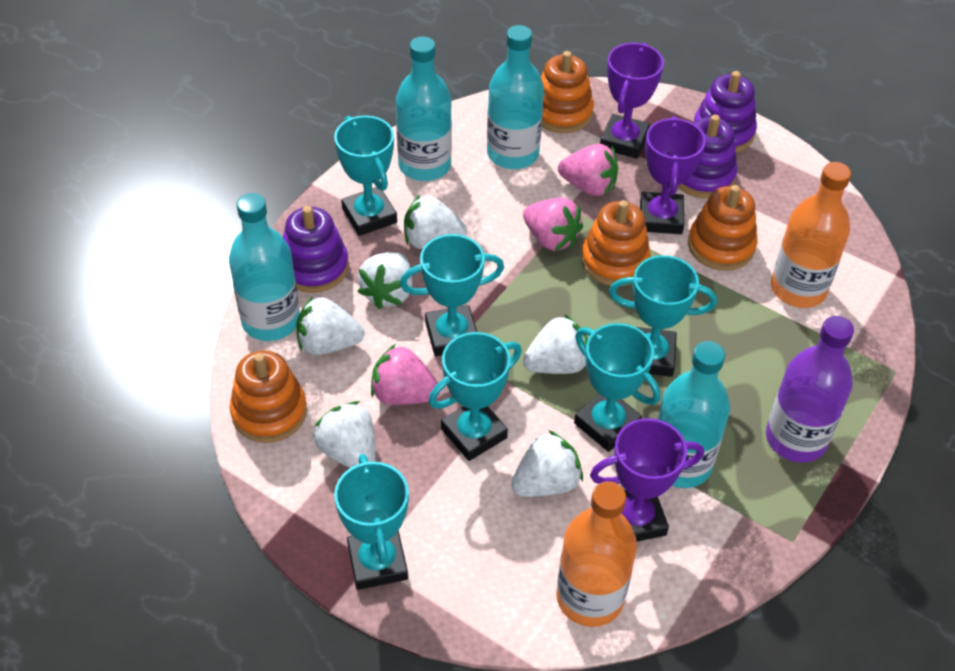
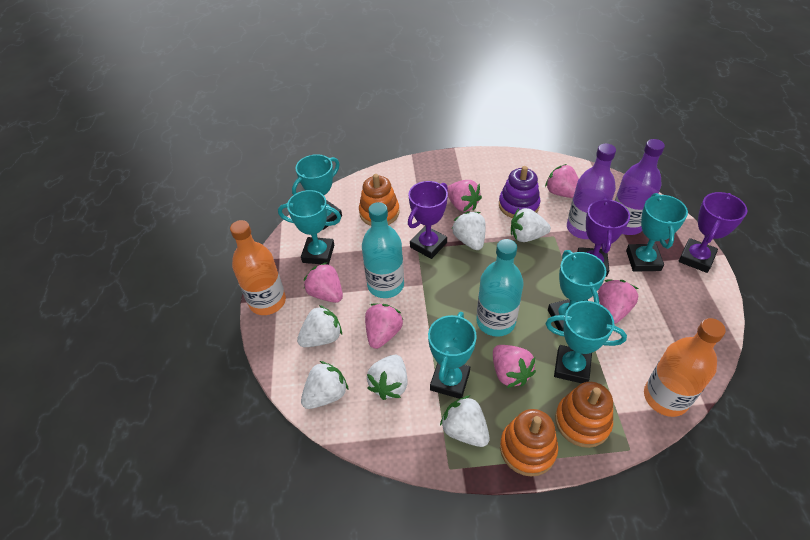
orange stacking toy: [230,350,307,443] [541,51,594,133] [581,200,651,286] [688,185,758,271] = 4 -> [359,174,400,226] [500,409,558,476] [555,382,613,448] = 3
pink strawberry: [371,344,440,405] [523,198,583,251] [558,144,618,196] = 3 -> [304,262,343,303] [365,303,403,349] [447,180,482,212] [493,345,536,388] [545,164,579,198] [598,280,638,324] = 6
purple bottle: [766,316,854,463] = 1 -> [567,143,616,239] [615,139,665,235] = 2
purple stacking toy: [283,206,349,293] [677,115,737,198] [693,71,757,153] = 3 -> [499,166,540,218] = 1
turquoise bottle: [229,193,300,341] [396,36,452,181] [487,25,544,169] [657,341,730,488] = 4 -> [362,202,404,298] [476,239,524,337] = 2

